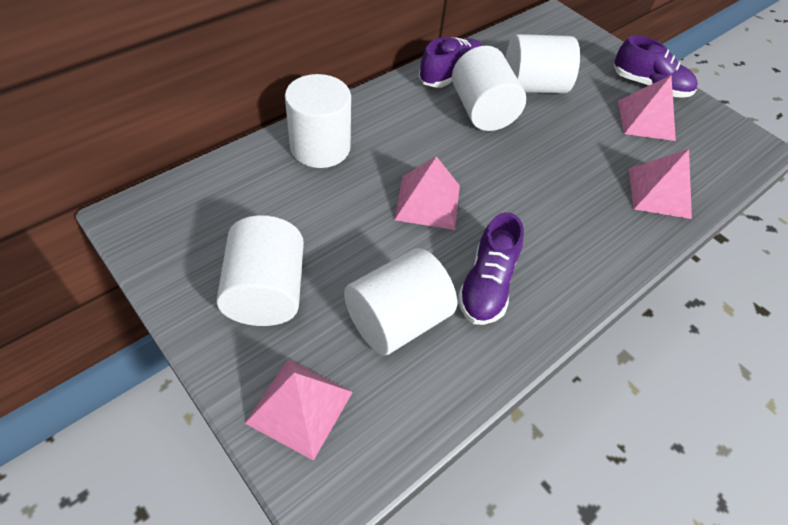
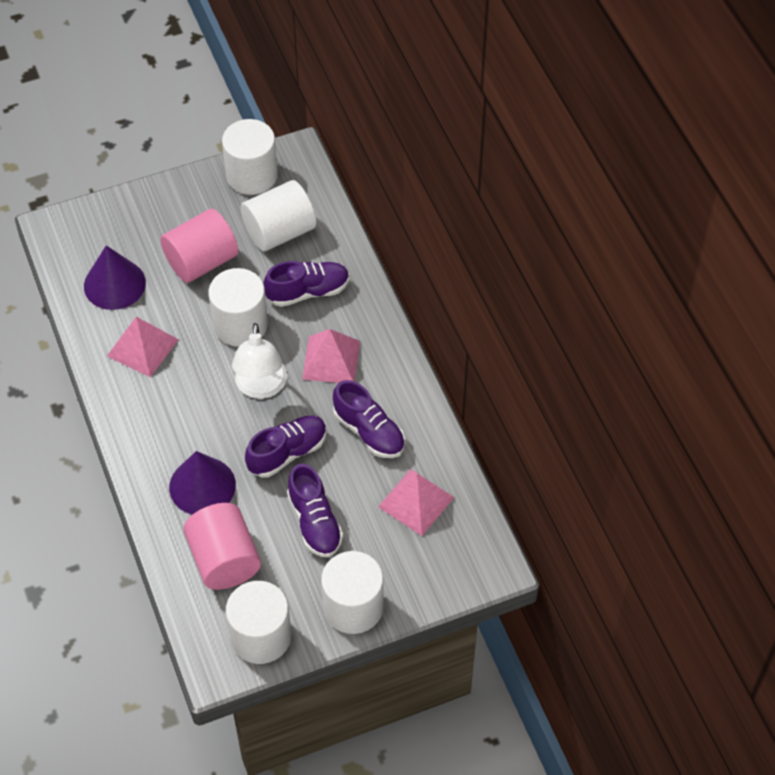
pink cylinder: none = 0 -> [160,209,238,283] [183,503,261,590] = 2
pink pyramid: [245,360,353,461] [394,156,460,230] [618,75,676,141] [629,149,692,219] = 4 -> [107,317,179,377] [302,329,360,383] [378,469,454,536] = 3
purple cone: none = 0 -> [84,246,146,310] [169,451,236,515] = 2
purple shoe: [419,37,483,88] [458,212,524,325] [614,36,698,98] = 3 -> [245,416,327,478] [264,261,350,307] [287,463,343,557] [333,380,405,458] = 4
white lamp: none = 0 -> [232,323,287,399] = 1

